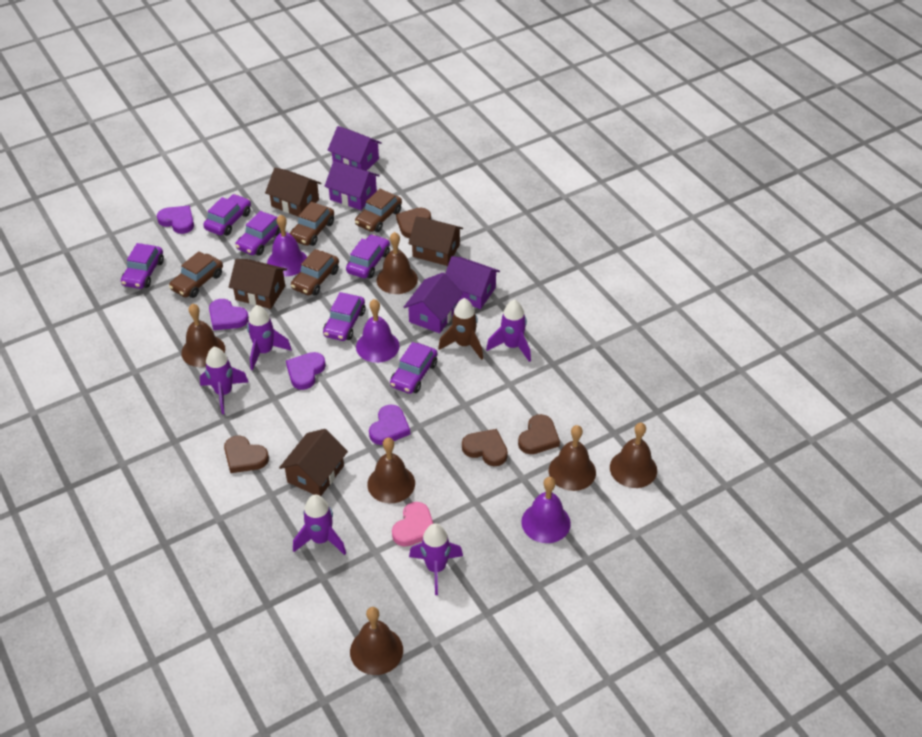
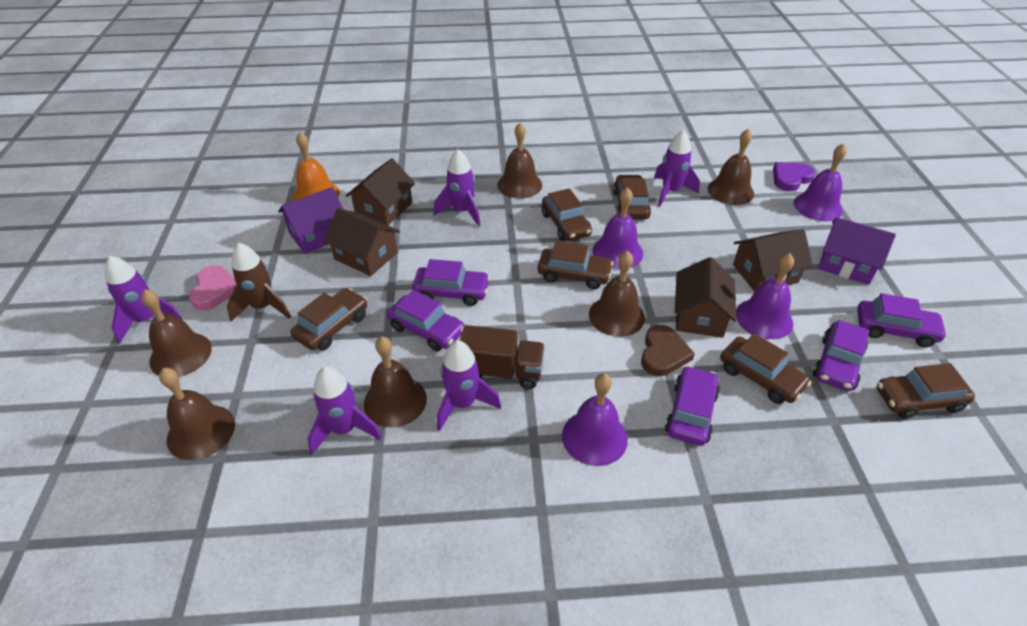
brown car: [169,251,223,298] [290,202,334,246] [291,249,339,296] [355,189,402,232] = 4 -> [291,288,367,350] [538,241,613,289] [542,188,592,241] [613,175,651,220] [720,333,811,404] [877,363,975,419] = 6
brown heart: [224,436,269,473] [396,208,431,238] [462,429,508,466] [518,414,560,454] = 4 -> [641,325,695,376] = 1
brown truck: none = 0 -> [460,325,545,389] = 1
orange bell: none = 0 -> [293,132,340,201] = 1
purple bell: [267,215,307,276] [356,299,400,363] [521,477,571,543] = 3 -> [562,373,628,466] [593,187,643,269] [736,253,794,339] [794,143,847,221] = 4
purple car: [121,243,164,289] [203,194,251,236] [235,211,281,256] [323,292,365,341] [346,234,390,278] [390,342,437,394] = 6 -> [387,290,464,351] [412,259,490,306] [665,366,720,446] [813,320,870,391] [857,293,948,347] = 5
purple heart: [157,206,194,234] [209,299,249,330] [286,352,326,390] [369,405,410,445] = 4 -> [773,162,815,191] = 1
purple house: [325,161,380,210] [328,126,382,171] [404,273,463,333] [445,256,500,309] = 4 -> [278,187,343,254] [818,217,896,285] = 2

